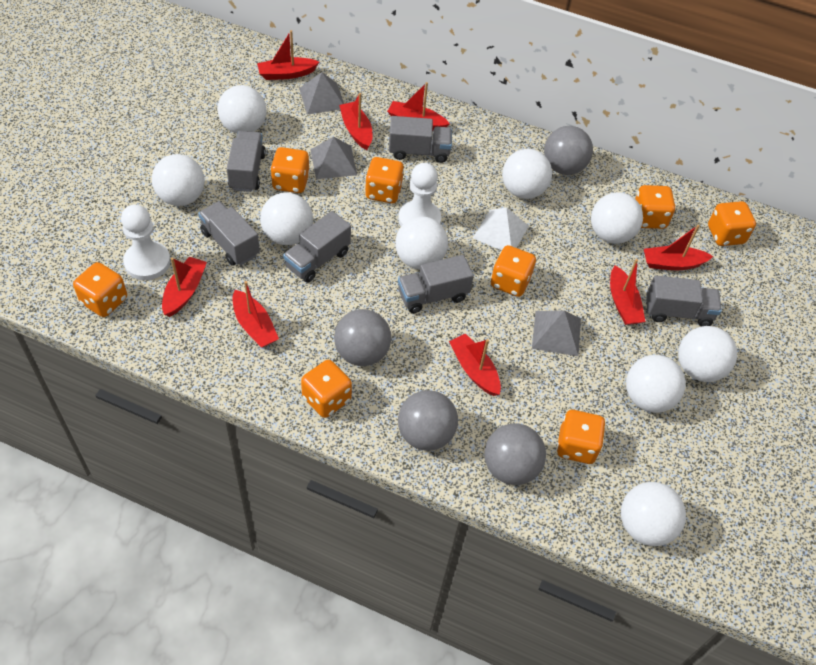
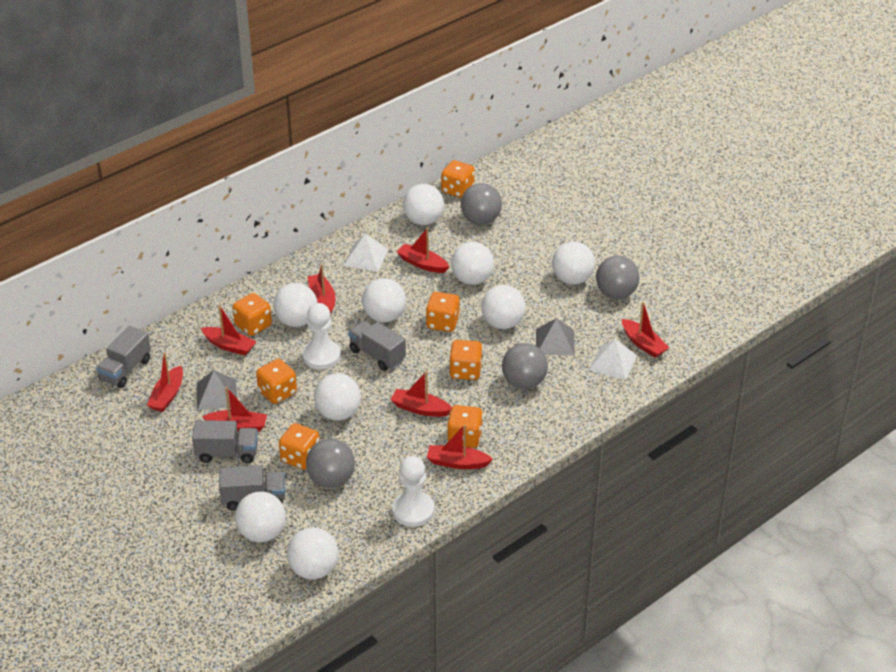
grey pyramid: [299,72,344,115] [310,136,357,179] [532,310,581,356] = 3 -> [197,370,237,410] [536,318,575,356] = 2
grey truck: [198,201,260,266] [227,131,266,192] [283,211,351,283] [389,116,452,163] [398,255,474,313] [646,276,722,326] = 6 -> [96,326,151,388] [192,420,258,463] [219,465,285,511] [348,321,406,371] = 4
orange dice: [73,262,127,317] [270,147,310,193] [301,360,352,418] [365,157,404,203] [491,245,536,297] [557,410,606,464] [635,185,676,229] [708,201,756,246] = 8 -> [232,293,272,336] [256,359,297,404] [279,423,320,470] [426,292,460,332] [441,160,475,198] [447,405,483,448] [449,340,483,380] = 7
white pyramid: [473,207,529,250] = 1 -> [343,234,388,272] [589,339,637,380] = 2

